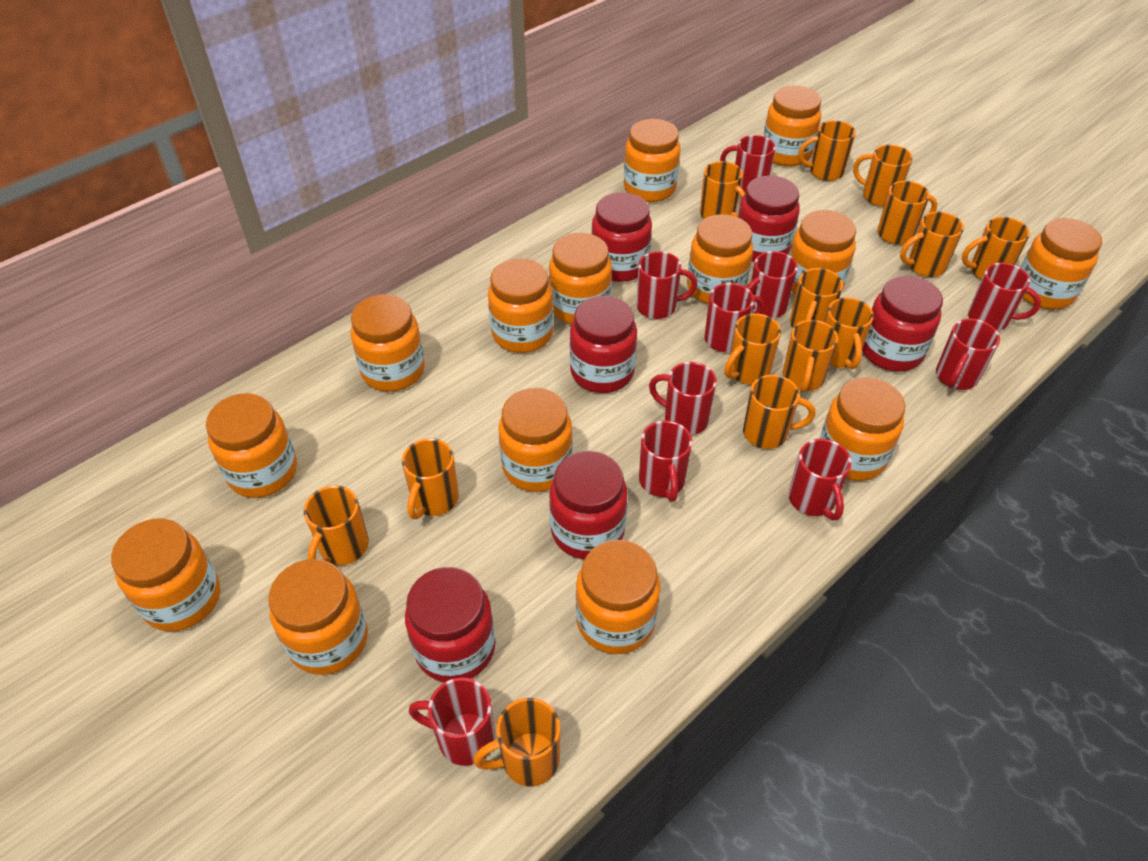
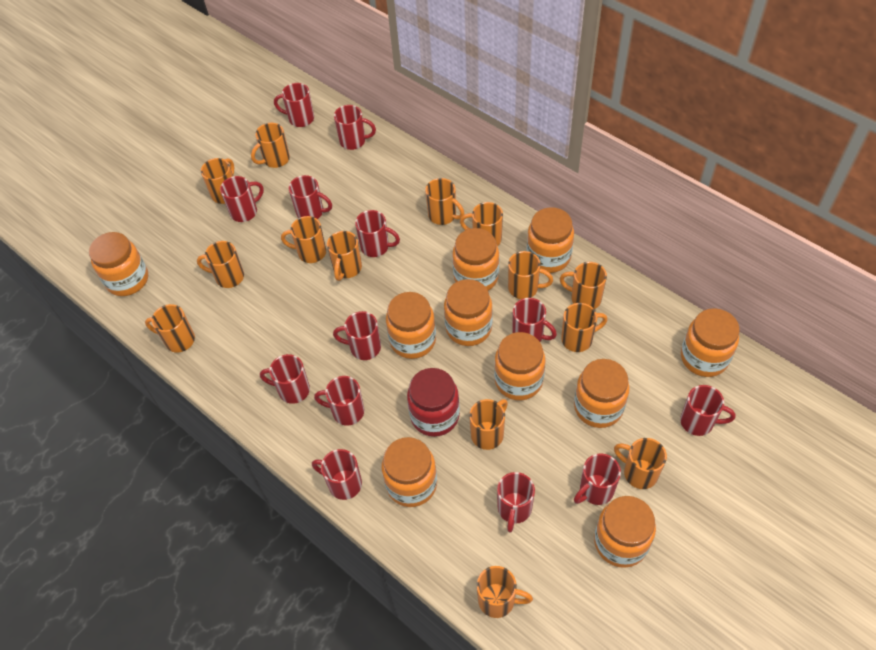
orange jar: [111,518,220,632] [206,393,297,498] [268,559,368,675] [351,294,425,392] [488,258,554,353] [498,388,573,492] [549,233,612,324] [576,540,661,654] [624,119,681,202] [687,214,753,304] [763,85,821,166] [789,210,856,294] [820,377,905,481] [1020,218,1102,309] = 14 -> [89,232,148,296] [382,437,437,507] [386,292,436,359] [444,279,493,346] [452,228,499,291] [494,332,545,400] [527,207,574,273] [574,359,630,428] [594,496,656,568] [681,308,740,377] = 10
red jar: [405,567,495,683] [549,451,627,559] [570,296,637,393] [592,192,652,282] [738,176,800,262] [862,276,943,372] = 6 -> [407,368,460,437] = 1
red mug: [409,678,495,766] [637,251,698,319] [639,421,692,502] [649,362,717,435] [705,283,763,352] [720,135,776,193] [746,251,798,319] [789,439,852,520] [936,319,1000,390] [968,263,1041,331] = 10 -> [220,176,264,222] [260,354,310,404] [274,83,314,127] [289,175,332,219] [312,449,362,500] [314,376,364,426] [333,311,381,360] [334,105,376,150] [355,210,400,257] [497,472,535,533] [512,298,557,342] [574,453,621,505] [680,385,736,436] = 13

